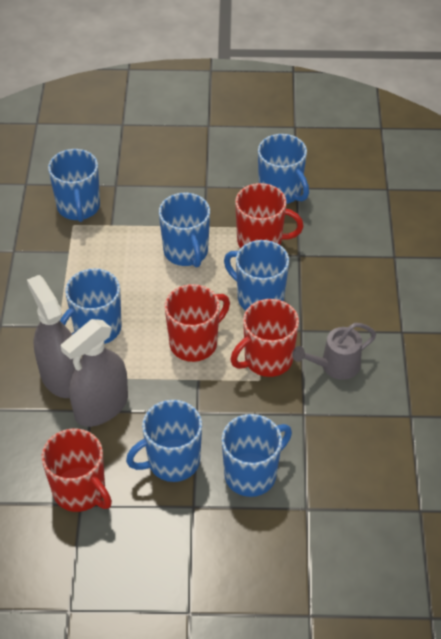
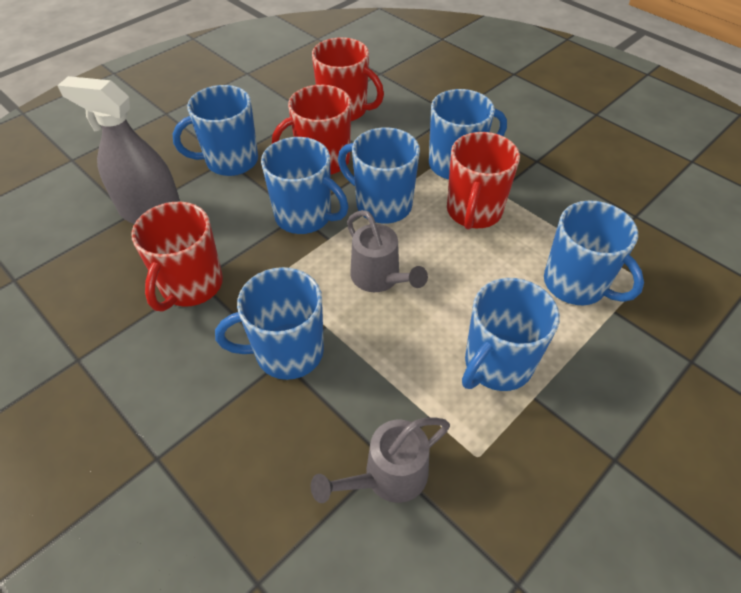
grey spray bottle: [27,275,81,398] [61,319,128,427] = 2 -> [57,76,180,224] = 1
grey watering can: [292,323,376,380] = 1 -> [311,417,450,503] [347,210,428,292] = 2

